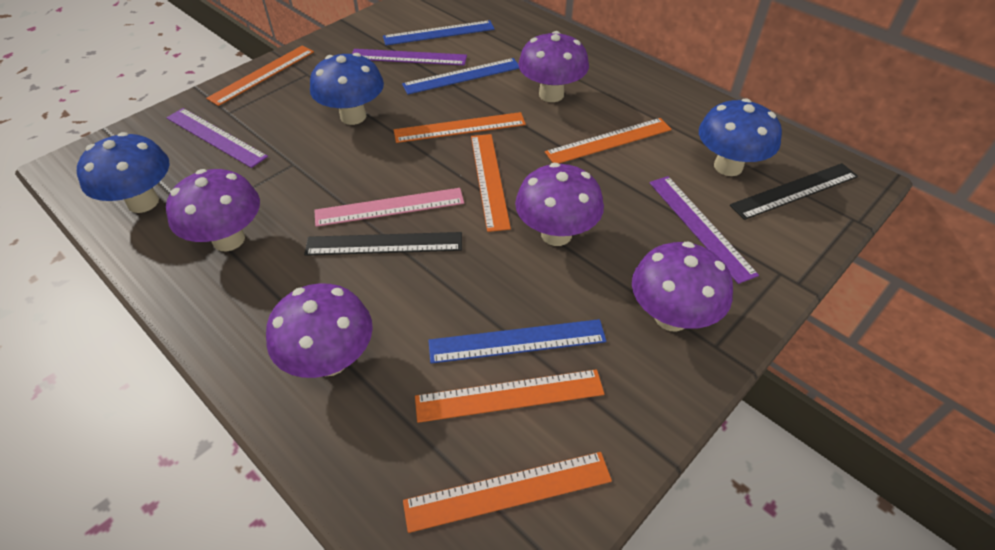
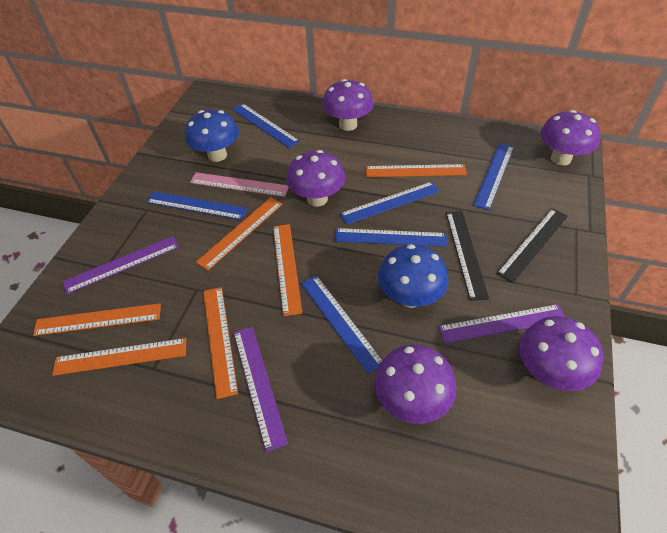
blue mushroom: [77,132,170,213] [310,53,384,125] [699,98,782,176] = 3 -> [185,110,239,162] [378,244,449,308] = 2
blue ruler: [383,20,495,45] [402,58,519,94] [428,319,606,364] = 3 -> [146,191,248,220] [232,104,300,148] [301,275,383,374] [334,228,447,247] [340,181,440,225] [473,143,514,210] = 6

